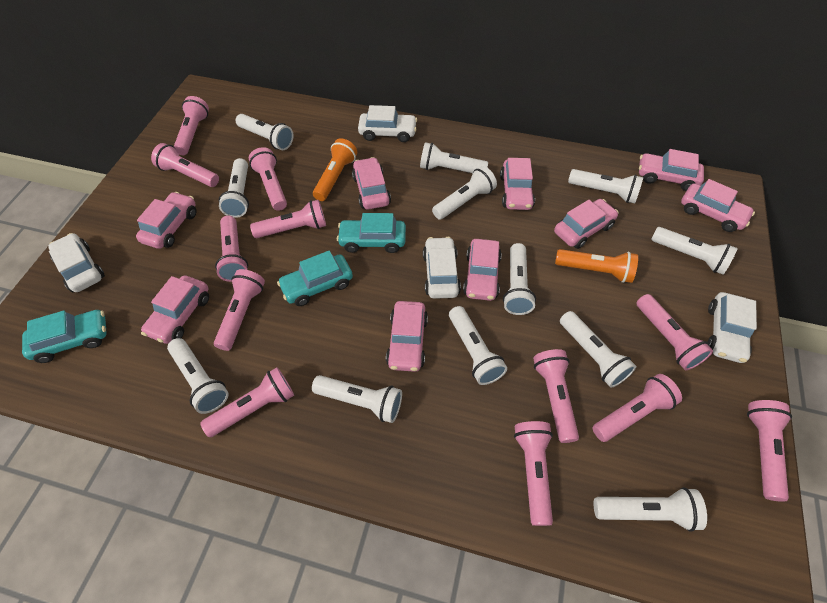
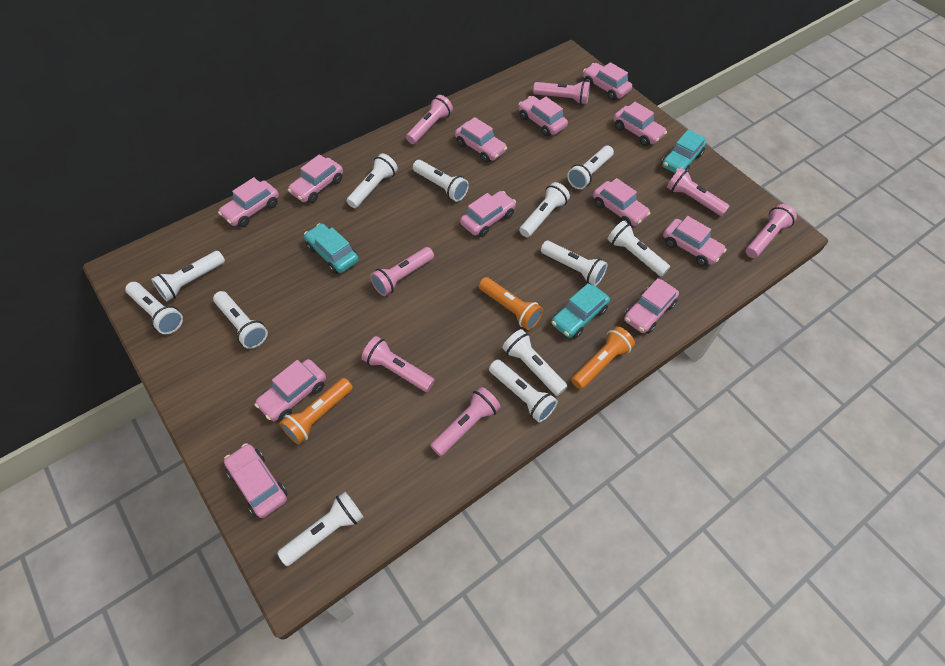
orange flashlight: [313,138,357,201] [555,249,638,283] = 2 -> [279,378,353,445] [479,277,543,330] [571,326,635,389] = 3
pink car: [136,192,196,249] [141,275,209,344] [352,157,391,209] [386,301,428,372] [463,239,502,301] [500,158,535,210] [554,199,619,249] [639,149,704,191] [681,179,755,232] = 9 -> [218,177,279,227] [224,443,288,518] [255,359,326,421] [288,154,343,203] [455,117,507,163] [460,191,516,237] [518,96,568,136] [583,62,632,100] [593,178,651,226] [613,102,667,146] [624,278,679,334] [663,216,727,266] = 12
pink flashlight: [151,143,219,187] [174,96,209,155] [200,367,294,437] [214,269,265,351] [215,216,248,282] [249,147,287,211] [250,200,326,238] [514,421,553,526] [533,349,579,443] [592,374,682,442] [636,294,713,370] [747,400,792,502] = 12 -> [362,336,435,392] [370,247,434,296] [406,95,453,144] [430,387,501,456] [533,81,590,105] [667,168,730,216] [746,204,797,258] = 7
white car: [48,233,105,293] [358,105,417,142] [423,237,461,299] [707,292,757,363] = 4 -> none = 0

